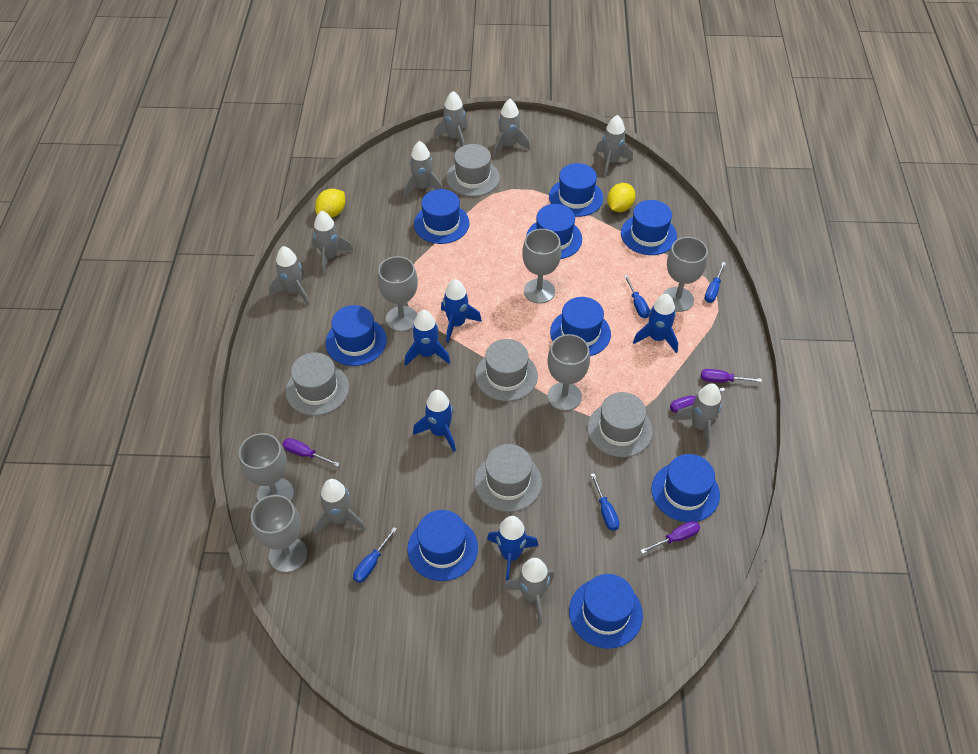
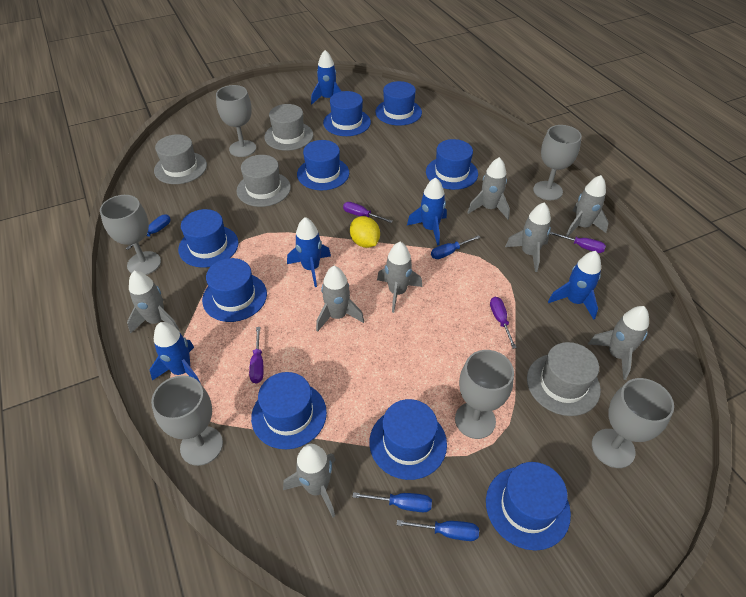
grey hat: [286,352,349,416] [446,144,500,197] [474,444,542,512] [475,339,538,401] [587,392,653,457] = 5 -> [154,134,207,184] [237,155,291,207] [264,104,313,151] [527,342,601,416] = 4
grey rocket: [269,246,310,306] [312,211,353,275] [314,479,366,535] [404,141,443,198] [433,91,468,147] [494,99,530,157] [503,558,554,624] [596,115,633,176] [674,383,722,449] = 9 -> [127,271,180,334] [283,444,336,518] [316,266,364,332] [377,242,422,313] [467,157,510,219] [505,202,551,272] [566,175,609,237] [588,306,649,380] = 8
yellow lemon: [315,189,345,218] [607,183,636,212] = 2 -> [350,216,380,248] = 1

